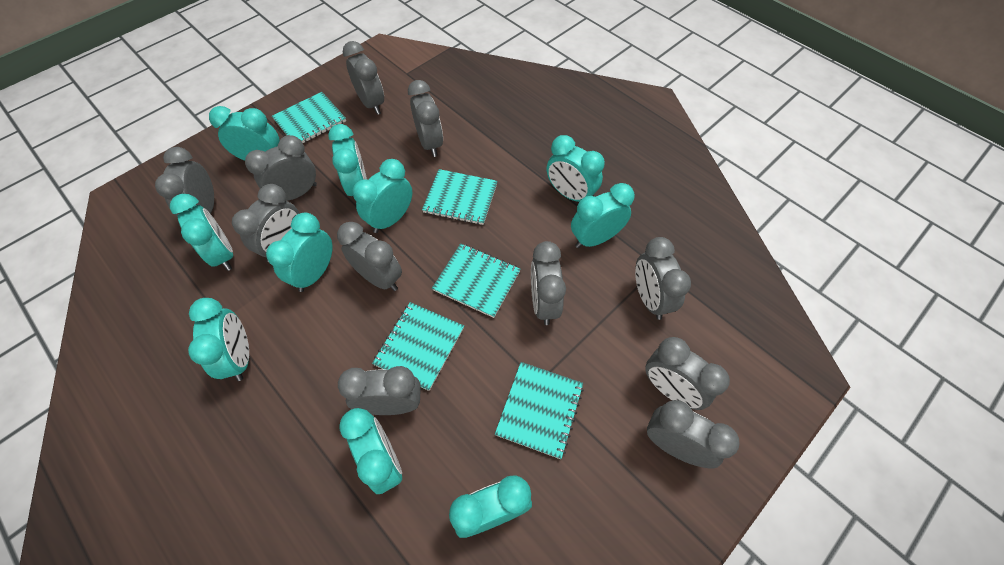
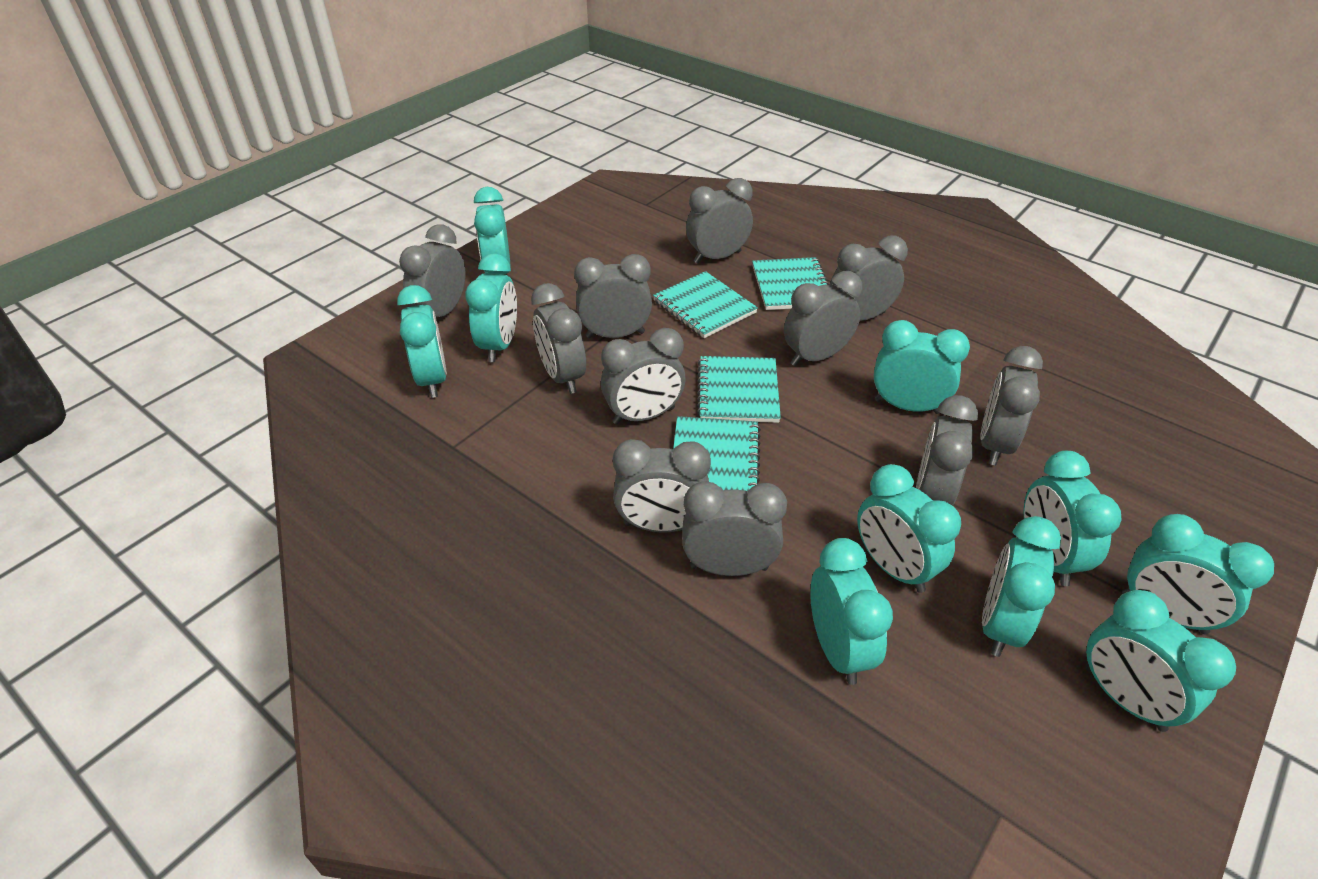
turquoise notebook: [272,92,346,143] [372,302,464,391] [422,169,498,225] [432,243,521,318] [495,362,584,459] = 5 -> [653,271,758,338] [673,416,761,491] [697,356,781,423] [752,257,829,310] = 4

